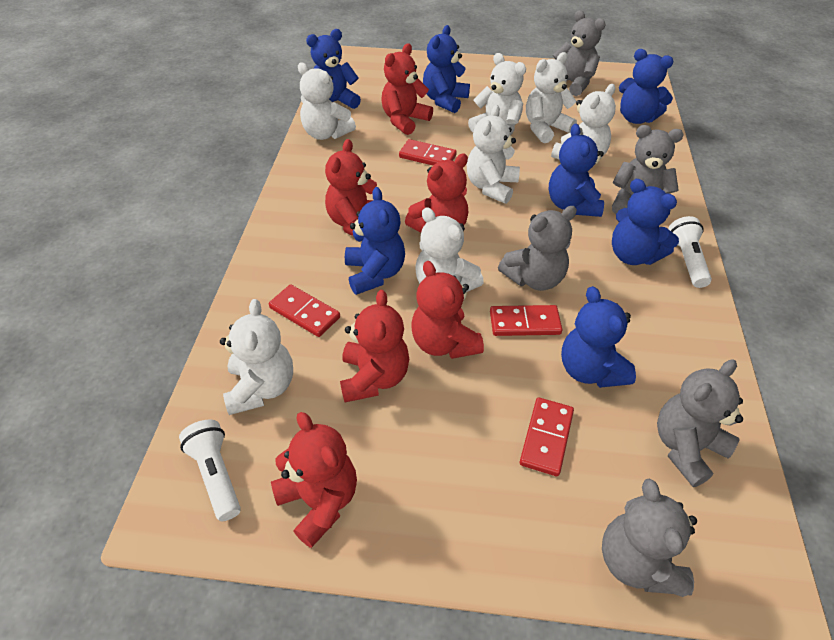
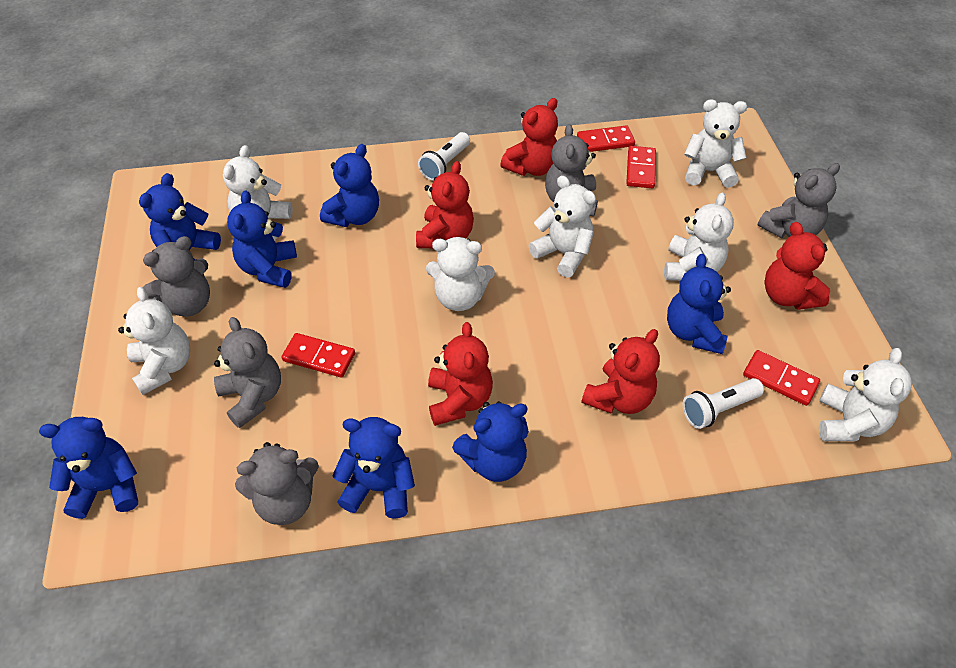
red teddy bear: [271,412,357,548] [325,139,377,236] [340,290,409,402] [382,43,433,135] [405,153,468,232] [411,261,484,359] = 6 -> [416,161,474,248] [428,322,493,426] [500,98,558,176] [582,329,660,414] [764,222,830,310] = 5

